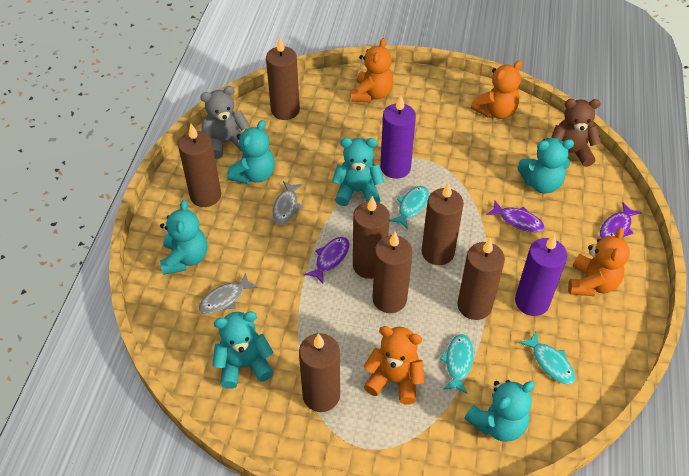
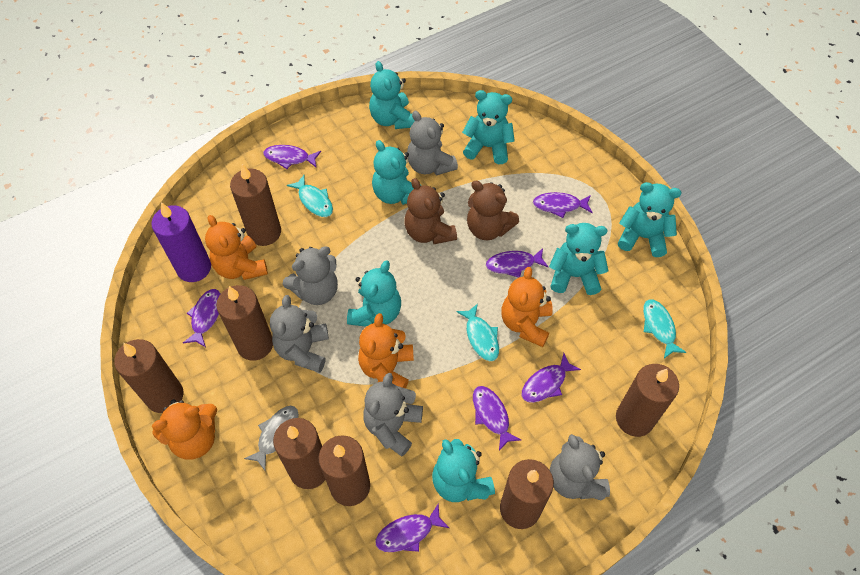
brown teddy bear: [551,99,601,167] = 1 -> [404,178,457,244] [467,181,519,240] = 2
grey fish: [198,272,258,314] [272,181,303,225] = 2 -> [244,406,299,470] = 1
grey teddy bear: [200,86,250,159] = 1 -> [270,295,329,373] [283,246,338,305] [363,373,423,456] [407,110,458,176] [550,434,610,501] = 5
purple candle: [380,95,416,179] [515,234,567,316] = 2 -> [151,202,211,282] = 1
purple fish: [305,237,350,284] [486,201,544,232] [600,202,642,239] = 3 -> [183,289,220,347] [263,145,321,169] [375,504,449,552] [473,386,521,451] [486,248,548,278] [522,353,581,403] [533,192,593,218] = 7
turquoise teddy bear: [160,200,207,275] [212,311,274,389] [227,120,275,184] [332,138,384,206] [465,380,535,442] [517,138,574,194] = 6 -> [347,260,401,327] [369,61,415,129] [372,140,422,205] [432,439,495,502] [462,90,515,164] [549,223,609,295] [618,182,682,257] = 7

